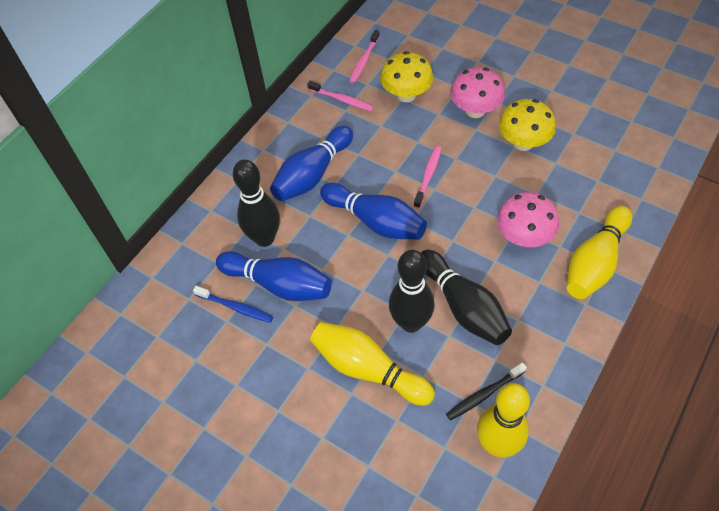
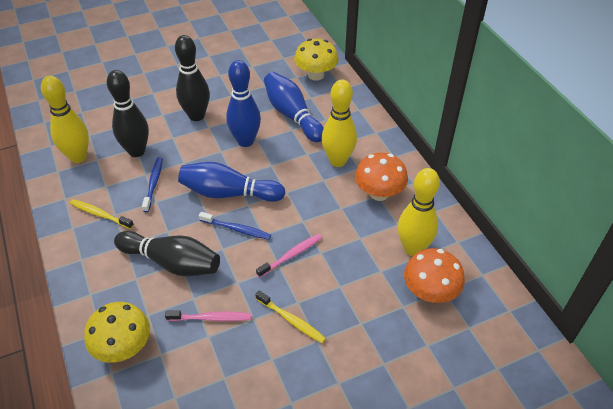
black toothbrush: [446,362,527,420] = 1 -> none = 0
blue toothbrush: [193,286,273,323] = 1 -> [142,157,163,212] [199,212,271,240] = 2
orange mushroom: none = 0 -> [355,153,408,201] [404,248,465,303] = 2
pink mushroom: [450,67,505,118] [497,192,559,247] = 2 -> none = 0
pink toothbrush: [307,81,374,111] [349,30,380,83] [414,146,441,208] = 3 -> [165,310,251,321] [256,234,322,278] = 2
yellow toothbrush: none = 0 -> [70,199,134,229] [255,290,326,343] = 2

